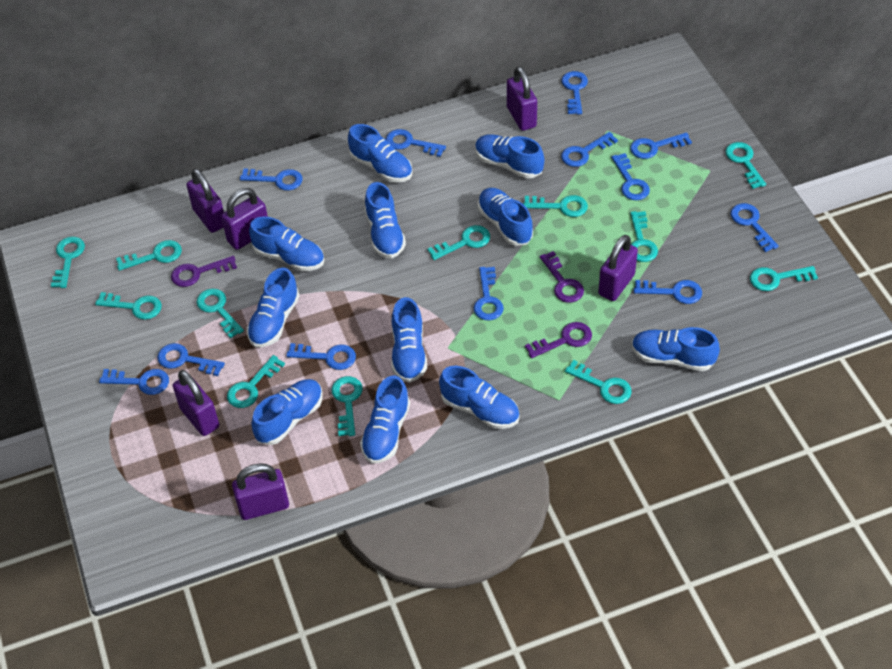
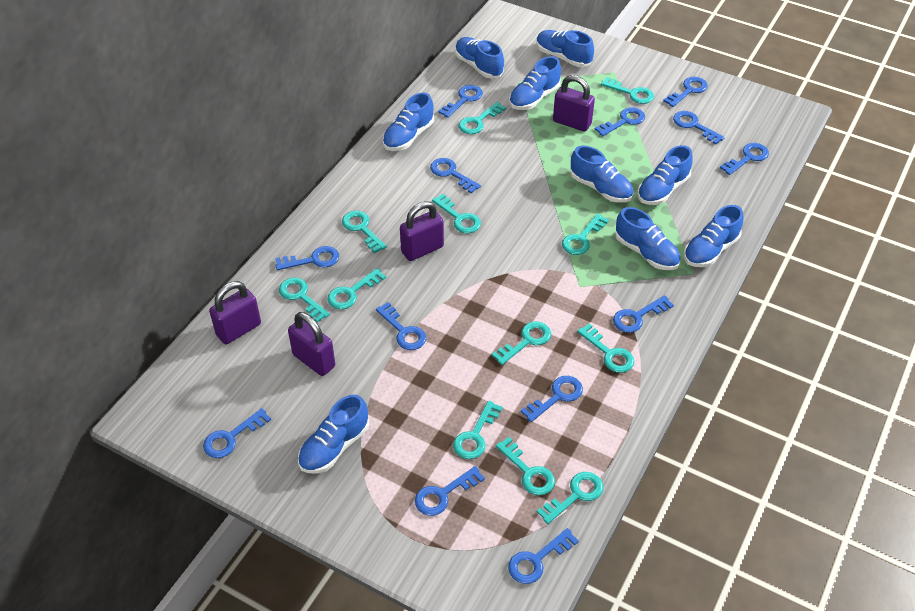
blue key: [99,369,169,395] [157,343,225,376] [240,168,303,191] [286,343,356,370] [386,129,446,157] [473,267,504,320] [561,71,588,115] [561,132,618,167] [611,153,650,200] [630,132,692,159] [634,280,702,304] [730,203,779,252] = 12 -> [203,408,271,458] [275,246,339,270] [376,302,426,350] [415,466,485,516] [430,158,481,193] [438,85,483,118] [508,528,579,584] [521,376,583,422] [595,107,645,136] [613,295,674,333] [663,77,708,107] [673,111,725,144] [720,143,769,175] = 13
blue shoe: [247,268,300,347] [249,217,324,271] [251,379,323,445] [348,124,412,182] [360,376,410,464] [365,182,406,259] [391,297,427,383] [439,366,520,429] [475,134,544,178] [478,188,533,246] [632,327,720,371] = 11 -> [298,395,369,473] [382,93,434,151] [455,37,504,78] [509,56,561,110] [536,30,594,67] [570,146,633,203] [615,207,680,270] [637,145,693,205] [684,205,743,267] = 9
purple key: [171,256,237,287] [525,322,592,358] [540,251,584,303] = 3 -> none = 0
purple padlock: [173,370,219,436] [186,169,224,233] [221,188,268,250] [232,463,289,520] [507,66,537,131] [598,235,638,301] = 6 -> [209,281,261,344] [288,312,335,376] [400,201,444,261] [553,75,595,132] = 4

